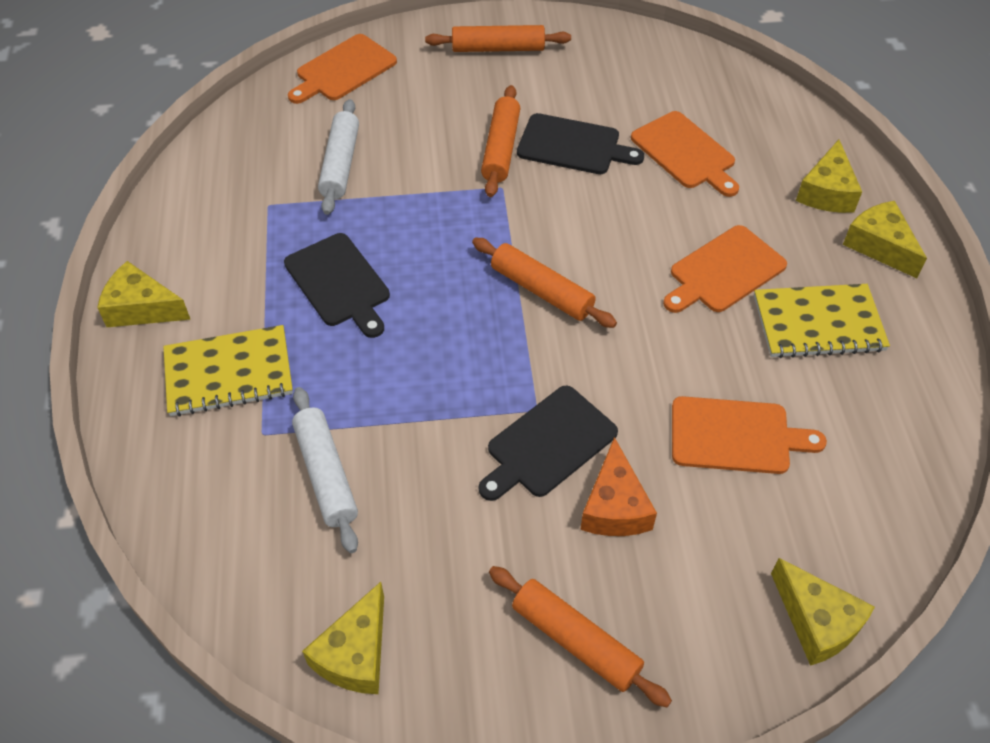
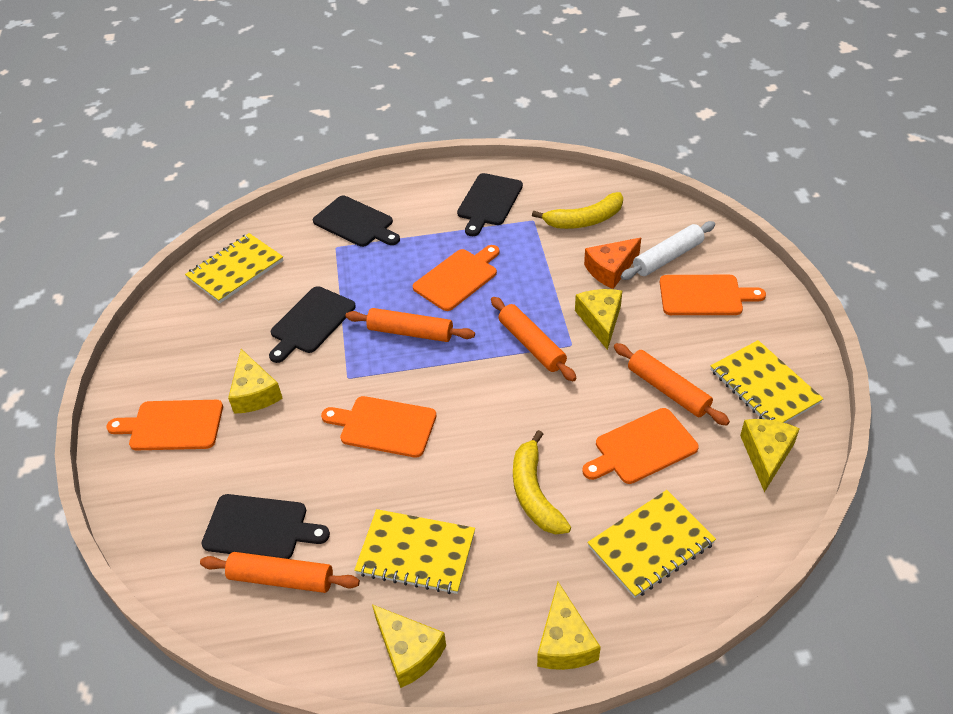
black cutting board: [284,233,390,338] [479,385,618,501] [517,113,644,174] = 3 -> [201,494,330,559] [269,286,356,363] [313,196,400,247] [457,173,523,236] = 4
orange cutting board: [288,34,397,104] [631,111,739,197] [663,225,787,313] [672,396,827,474] = 4 -> [106,400,223,450] [321,396,436,458] [413,245,500,311] [582,408,699,484] [660,275,766,315] = 5
white rolling pin: [292,387,358,553] [318,99,359,215] = 2 -> [621,221,715,280] = 1
yellow banana: none = 0 -> [513,430,571,534] [532,192,623,229] = 2
yellow notebook: [163,325,293,417] [754,284,890,358] = 2 -> [185,233,284,303] [354,509,475,594] [587,490,716,598] [711,340,824,423] = 4

